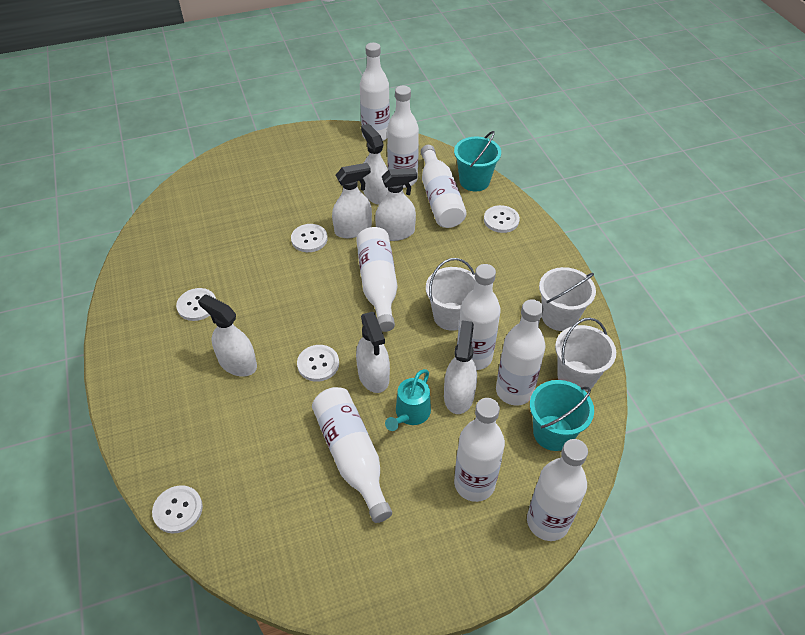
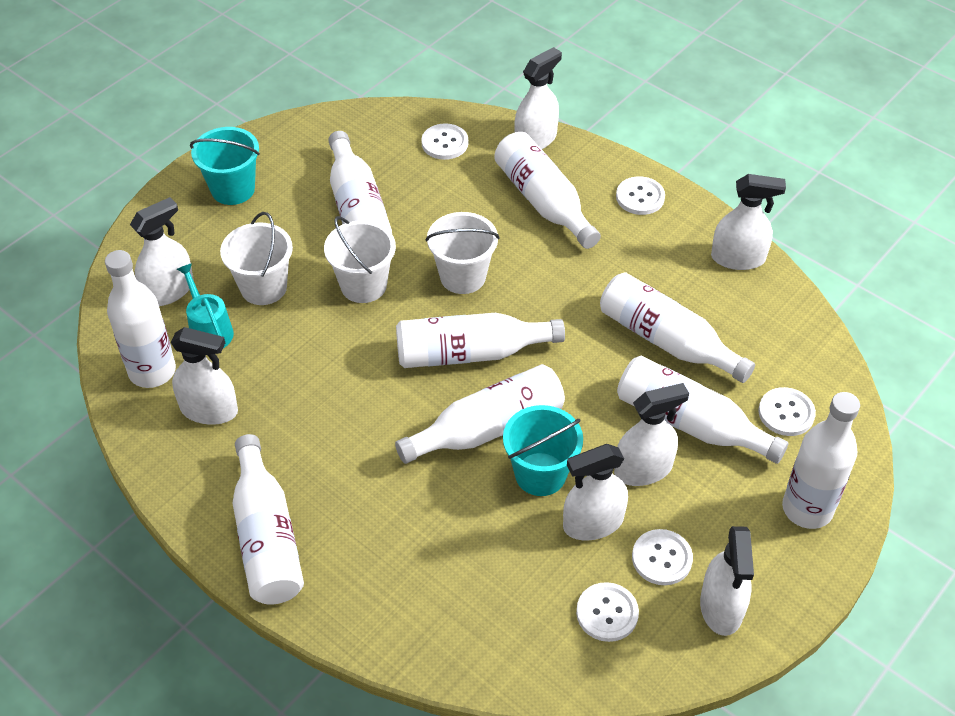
white spray bottle: [198,294,257,376] [332,163,372,238] [356,312,390,393] [361,124,388,205] [375,168,417,241] [444,320,477,414] = 6 -> [130,197,194,306] [171,327,238,425] [514,47,562,149] [563,444,628,541] [614,383,689,486] [700,526,754,636] [711,174,786,270] = 7

